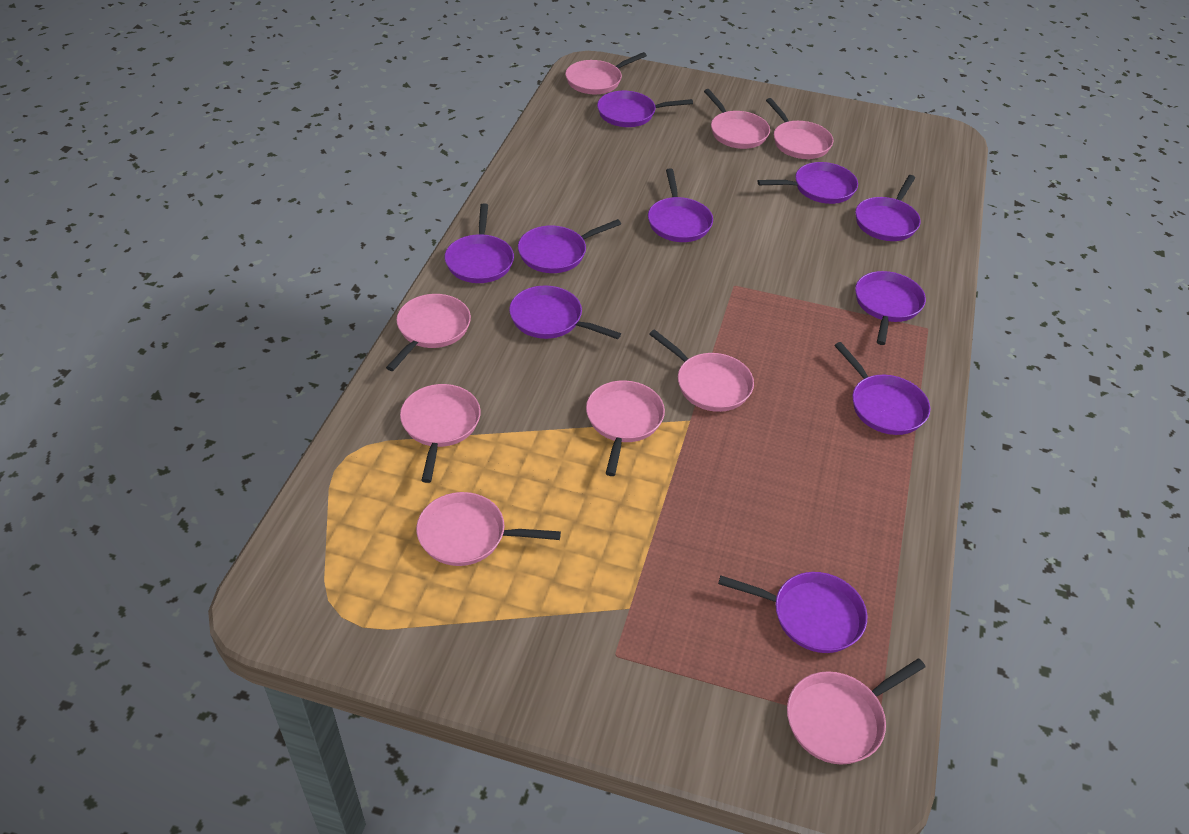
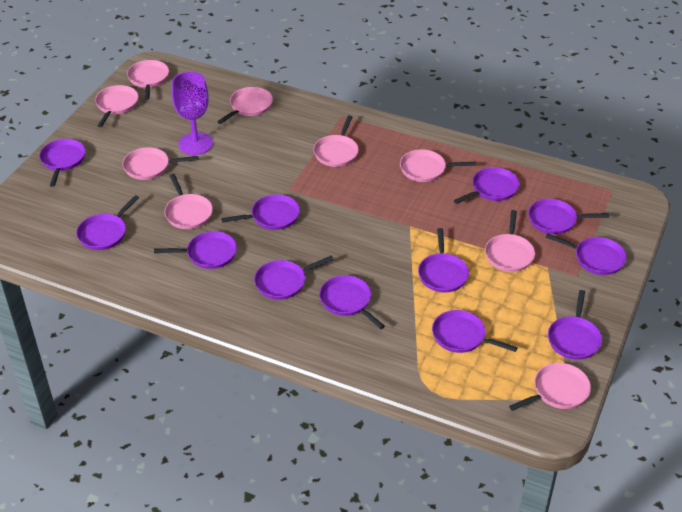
purple goblet: none = 0 -> [172,72,213,155] = 1
purple pan: [445,203,514,283] [509,286,621,339] [518,219,621,273] [597,91,693,127] [648,168,713,242] [718,572,867,653] [758,162,858,204] [834,342,930,435] [855,175,921,241] [855,271,926,345] = 10 -> [39,139,86,187] [76,195,139,250] [154,231,237,269] [221,194,300,230] [254,256,334,300] [319,275,385,329] [418,228,469,292] [432,310,518,353] [454,167,519,204] [528,199,609,234] [546,233,627,275] [548,290,602,360] = 12

